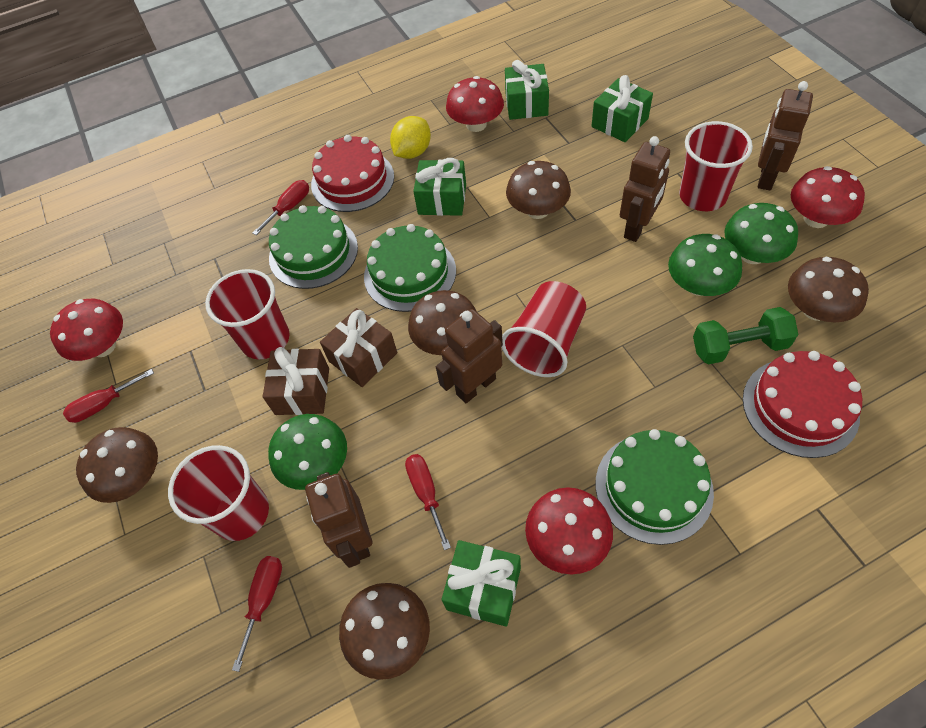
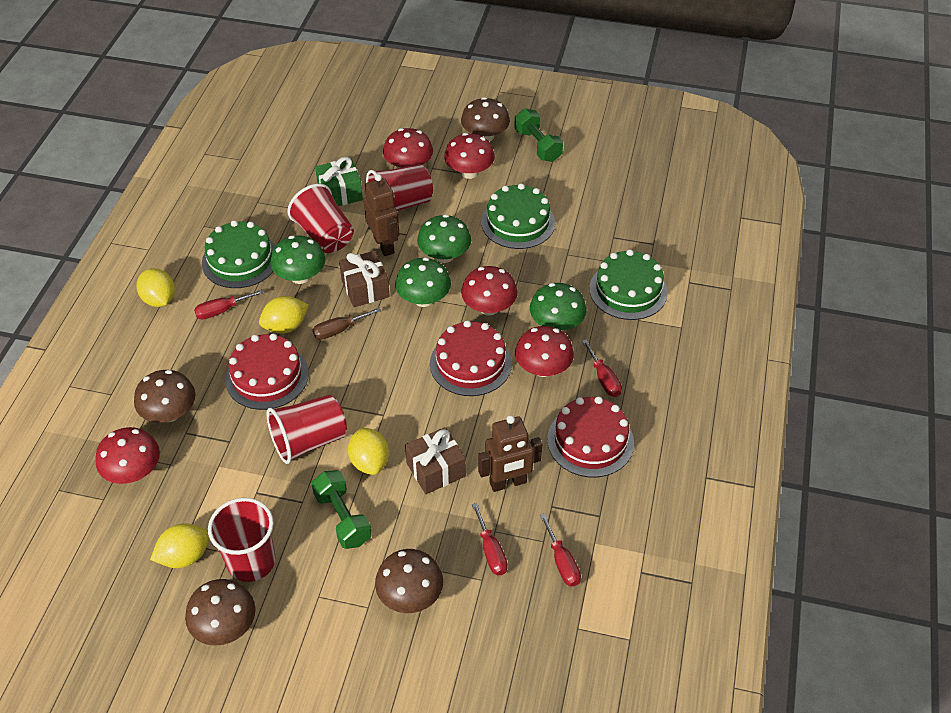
brown mushroom: [76,427,158,503] [339,583,430,680] [408,290,477,355] [506,161,571,219] [788,257,869,322] = 5 -> [134,370,195,423] [185,579,256,645] [375,549,443,613] [461,97,510,142] = 4
brown robot: [305,472,372,568] [436,309,503,403] [620,136,670,242] [758,81,813,190] = 4 -> [364,174,399,256] [478,415,542,492] = 2
brown screwdriver: none = 0 -> [313,307,382,340] = 1
green dumbbell: [693,307,798,364] = 1 -> [312,470,372,549] [514,108,563,162] = 2
green gift: [413,158,466,216] [442,540,521,627] [505,60,549,120] [592,75,653,142] = 4 -> [315,157,363,206] = 1
green mushroom: [268,414,347,490] [668,234,742,296] [724,203,798,264] = 3 -> [270,236,326,284] [395,257,451,307] [417,214,471,263] [530,283,587,331] = 4
red cake: [311,135,394,212] [743,351,862,458] = 2 -> [225,334,309,410] [430,320,512,396] [547,396,634,477] = 3
red mushroom: [50,299,123,361] [446,76,504,132] [525,487,613,574] [791,166,865,228] = 4 -> [96,427,160,484] [383,128,433,168] [444,133,495,179] [461,266,517,315] [515,326,574,377] = 5
yellow lemon: [390,116,431,159] = 1 -> [137,268,175,307] [150,523,210,568] [259,296,309,334] [348,427,389,475] = 4

